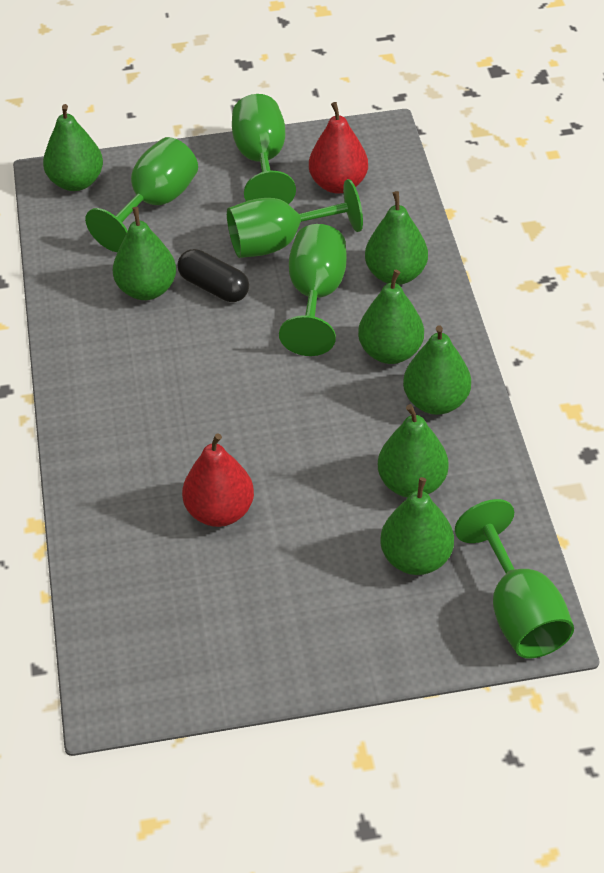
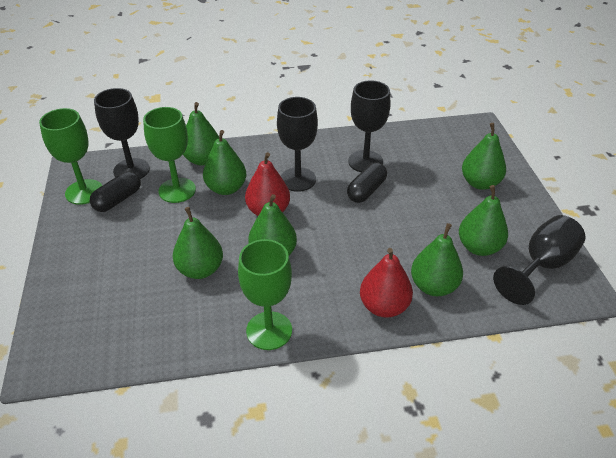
black capsule: [178,249,249,302] = 1 -> [90,171,141,212] [347,162,387,203] = 2
black goblet: none = 0 -> [94,88,150,179] [277,97,318,192] [348,80,390,172] [493,215,586,305] = 4
green goblet: [85,137,198,252] [227,179,363,258] [232,94,296,204] [279,224,347,356] [455,499,574,658] = 5 -> [39,108,102,205] [143,107,196,203] [238,239,292,350] = 3

